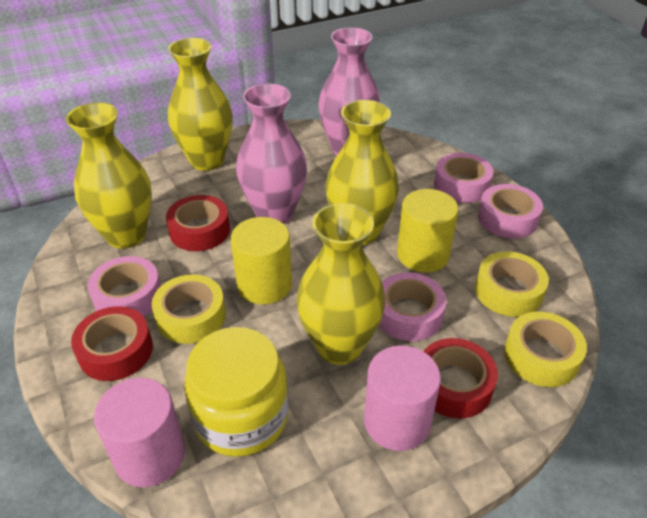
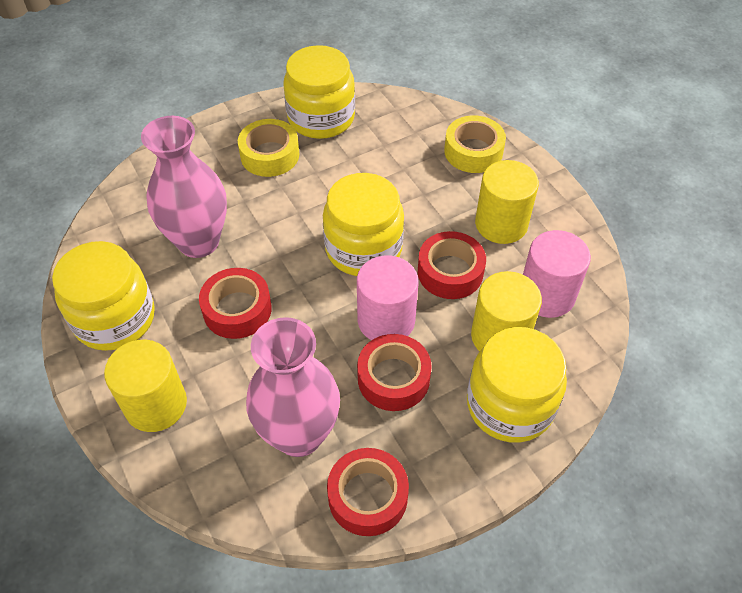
pink tape: [88,256,161,316] [379,272,446,341] [434,153,494,203] [478,184,543,239] = 4 -> none = 0
red tape: [71,306,153,381] [166,195,230,251] [423,338,498,418] = 3 -> [199,268,272,339] [327,448,409,536] [357,334,432,411] [418,231,486,299] = 4
yellow cylinder: [231,217,292,304] [397,189,459,273] = 2 -> [104,340,187,432] [471,271,542,352] [475,160,539,244] = 3
yellow jar: [184,327,289,457] = 1 -> [52,241,155,351] [283,45,355,139] [323,173,404,276] [467,327,567,443] = 4
yellow tape: [152,274,226,344] [475,251,549,317] [504,312,587,387] = 3 -> [238,119,299,177] [444,115,506,173] = 2
yellow vase: [66,103,152,249] [168,38,233,171] [296,203,385,365] [325,100,399,245] = 4 -> none = 0

